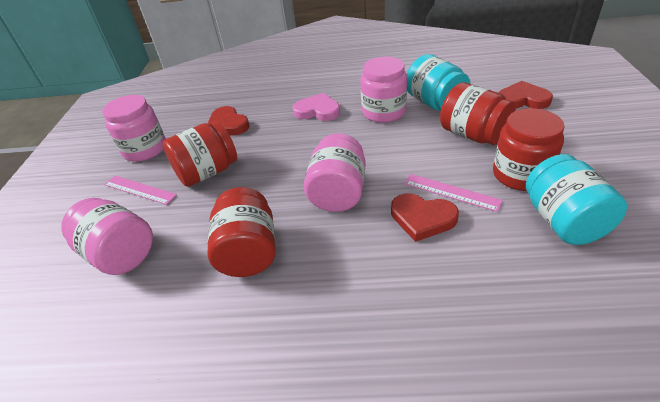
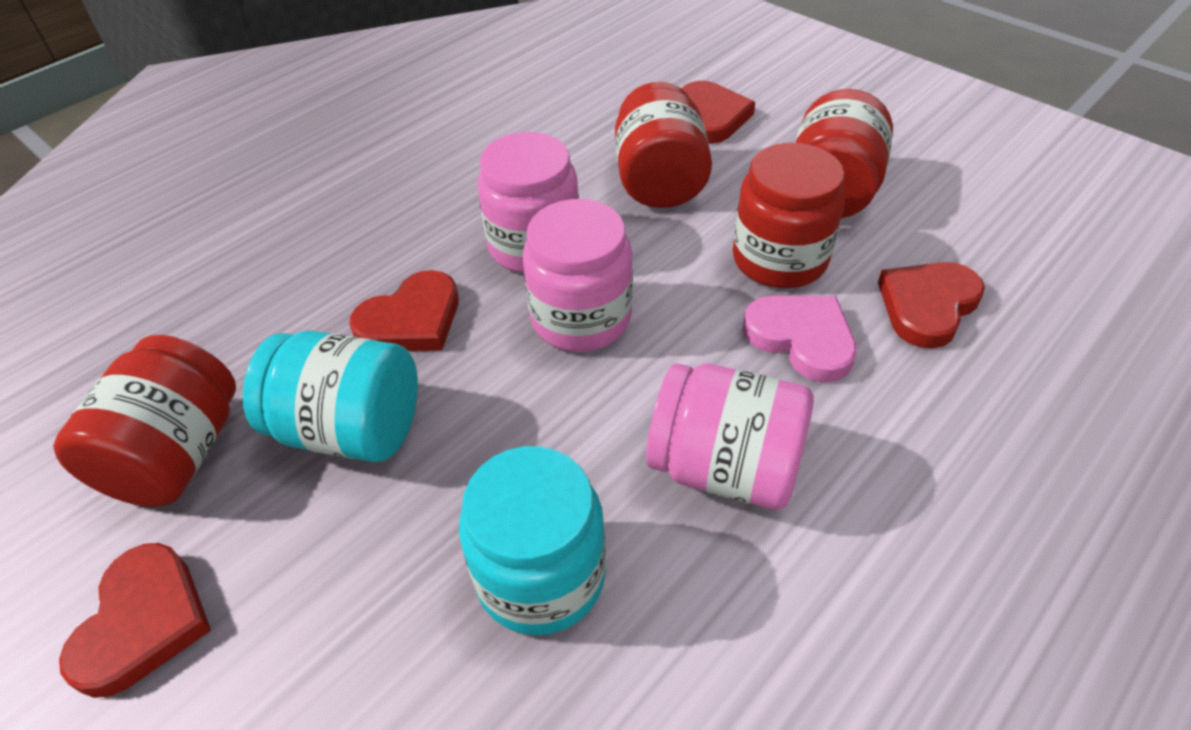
pink jar: [61,198,153,275] [102,95,166,162] [304,133,366,212] [360,57,407,123] = 4 -> [477,132,579,273] [522,199,633,352] [646,363,814,510] = 3
pink ruler: [104,176,177,205] [404,174,503,212] = 2 -> none = 0
red heart: [208,106,249,135] [391,193,459,242] [499,81,553,109] = 3 -> [59,543,211,698] [349,270,459,351] [681,81,755,144] [878,262,985,349] = 4

